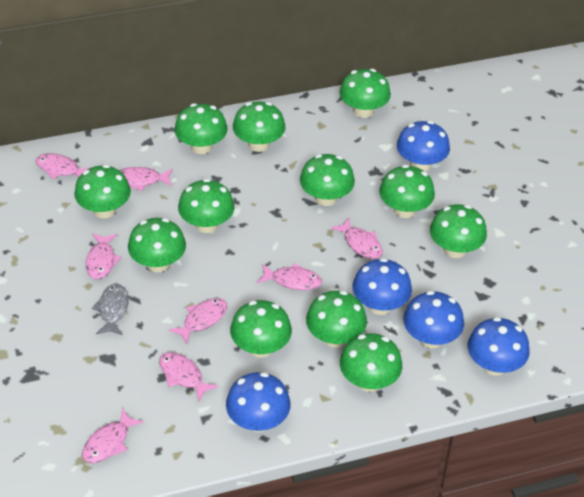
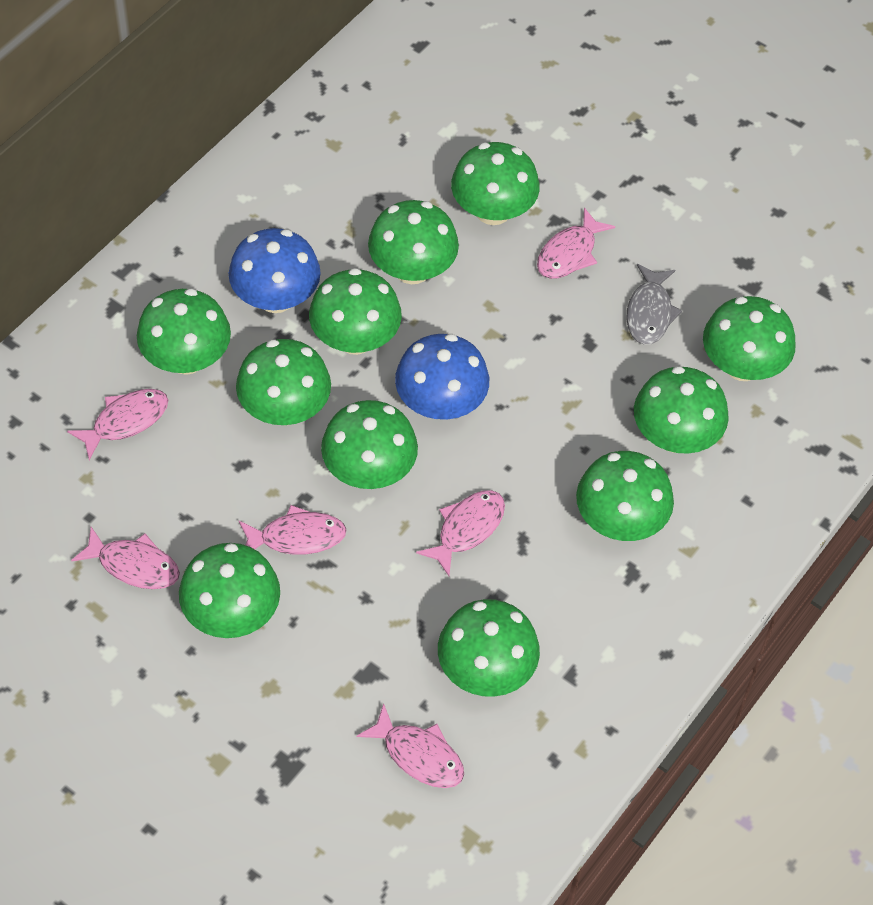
blue mushroom: [226,372,291,432] [353,258,412,315] [397,121,450,172] [403,291,464,348] [468,317,530,376] = 5 -> [229,228,321,313] [395,334,489,420] = 2
green mushroom: [74,165,131,218] [128,218,186,272] [174,103,228,154] [178,179,235,233] [230,300,292,358] [233,102,285,152] [300,154,355,206] [306,291,367,348] [339,69,391,118] [340,333,402,392] [379,165,435,218] [430,204,487,258] = 12 -> [137,288,231,375] [179,543,280,638] [236,339,331,426] [309,268,402,355] [321,400,418,489] [368,200,459,284] [438,599,540,697] [451,142,540,225] [576,451,674,541] [634,366,729,454] [703,296,796,381] = 11
pink fish: [36,153,92,179] [82,408,144,463] [86,233,121,280] [119,167,173,191] [159,352,219,402] [169,298,227,344] [257,263,322,290] [330,218,383,259] = 8 -> [67,389,168,460] [71,527,180,589] [239,505,347,555] [357,703,464,788] [416,490,505,576] [537,208,615,279] = 6

